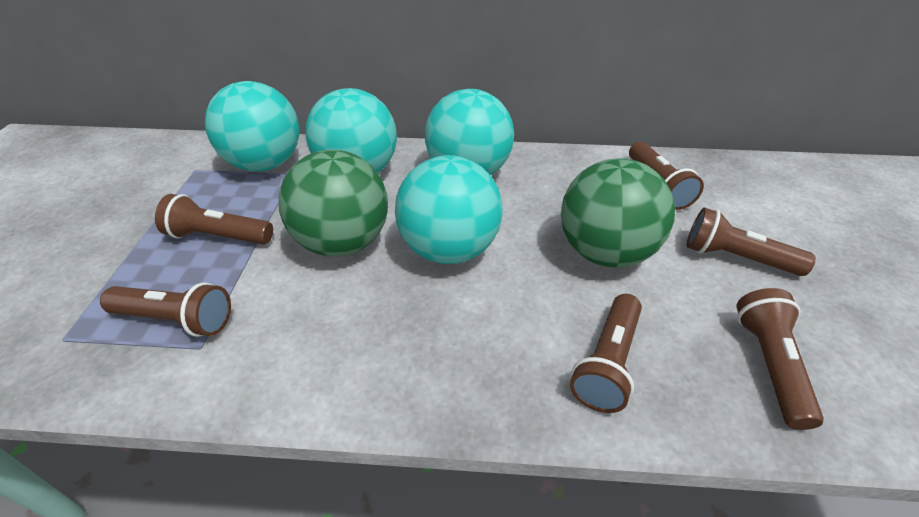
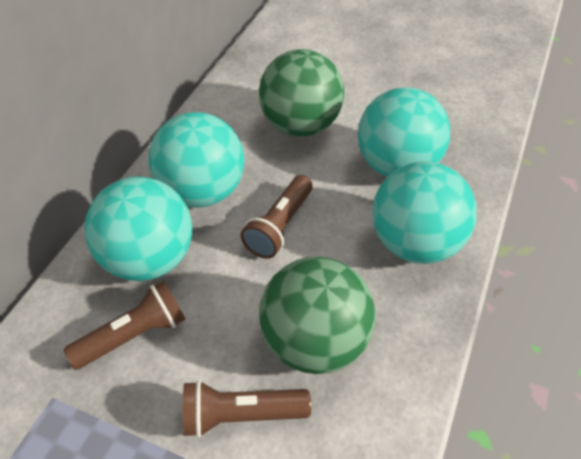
brown flashlight: [100,282,231,337] [155,194,273,244] [570,294,642,413] [629,142,704,210] [686,207,816,276] [736,288,824,430] = 6 -> [64,281,185,370] [183,380,311,438] [240,175,313,259] = 3

